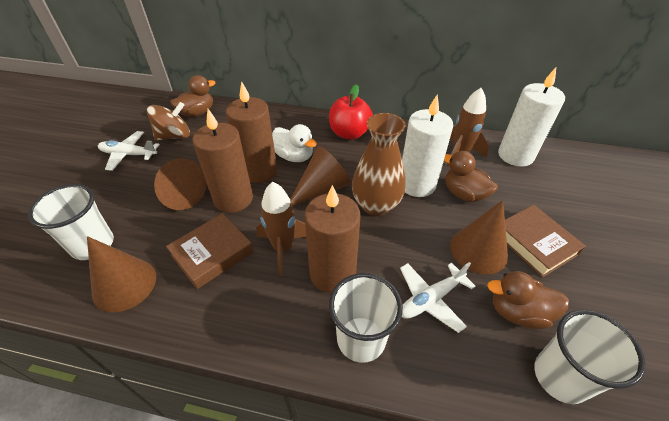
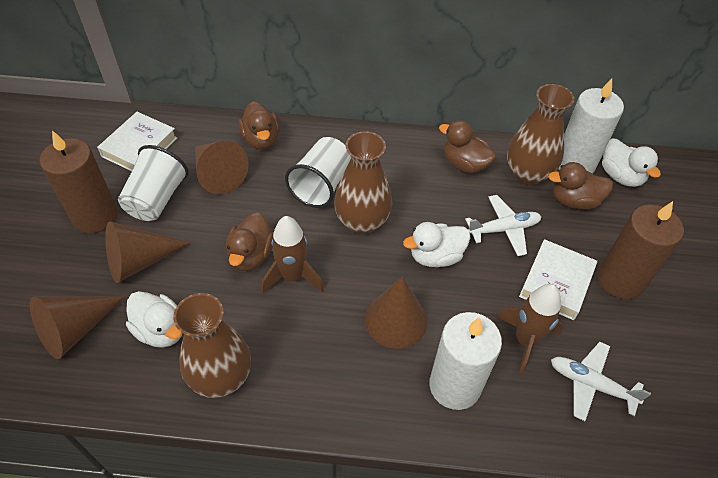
brown book: [166,213,254,289] [505,205,586,277] = 2 -> none = 0
brown candle: [192,109,253,213] [226,81,277,183] [305,185,360,293] = 3 -> [39,131,118,233] [598,201,684,299] = 2
brown duck: [170,75,215,117] [444,151,498,202] [487,271,569,329] = 3 -> [226,212,273,271] [238,101,280,149] [439,120,496,173] [548,162,613,209] = 4
brown spinning top: [147,102,190,141] = 1 -> none = 0
brown vase: [352,113,406,216] = 1 -> [173,293,251,398] [334,131,392,234] [507,84,574,185] = 3
red apple: [329,84,373,140] = 1 -> none = 0
white book: none = 0 -> [97,112,177,171] [519,239,597,320] = 2
white cup: [28,184,114,260] [329,273,403,363] [534,310,646,404] = 3 -> [118,145,189,221] [285,137,351,208] = 2
white duck: [272,124,317,162] = 1 -> [126,291,182,348] [403,222,470,267] [602,139,661,187] = 3

